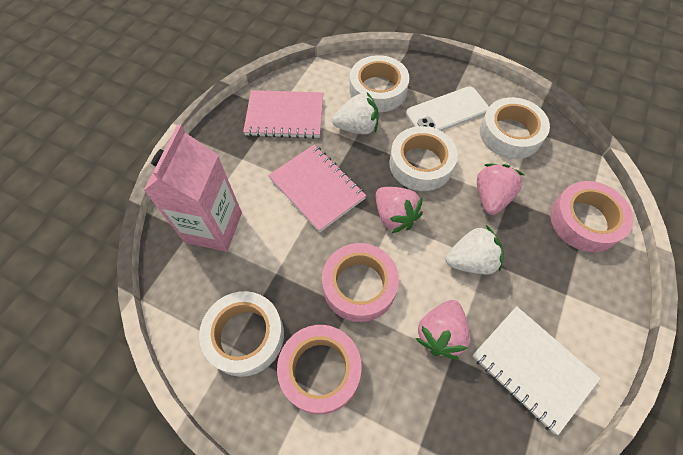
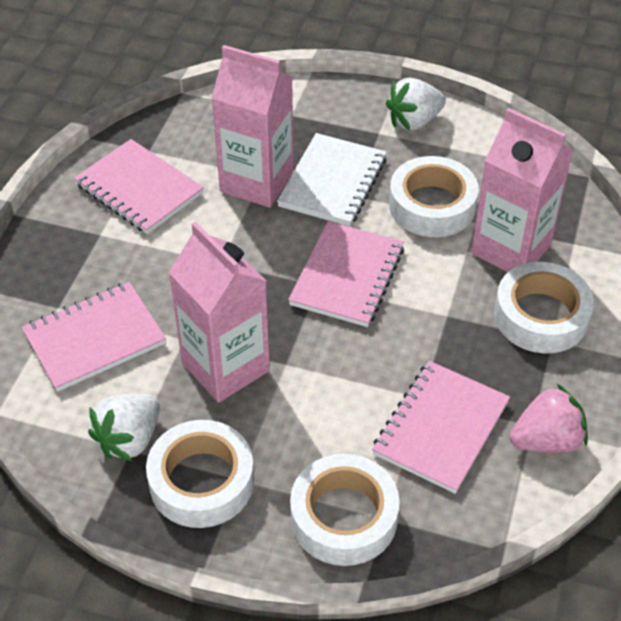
pink carton: [144,124,242,252] = 1 -> [168,222,270,403] [211,45,294,208] [471,108,573,272] = 3
pink notebook: [243,90,323,139] [268,145,367,232] = 2 -> [22,282,166,392] [74,139,204,234] [288,221,404,327] [372,361,510,494] = 4
pink strawberry: [376,187,423,234] [415,300,471,360] [477,164,524,215] = 3 -> [510,384,588,453] = 1
pink tape: [277,325,362,414] [322,243,399,322] [550,181,634,252] = 3 -> none = 0
white phone: [406,86,489,131] = 1 -> none = 0

